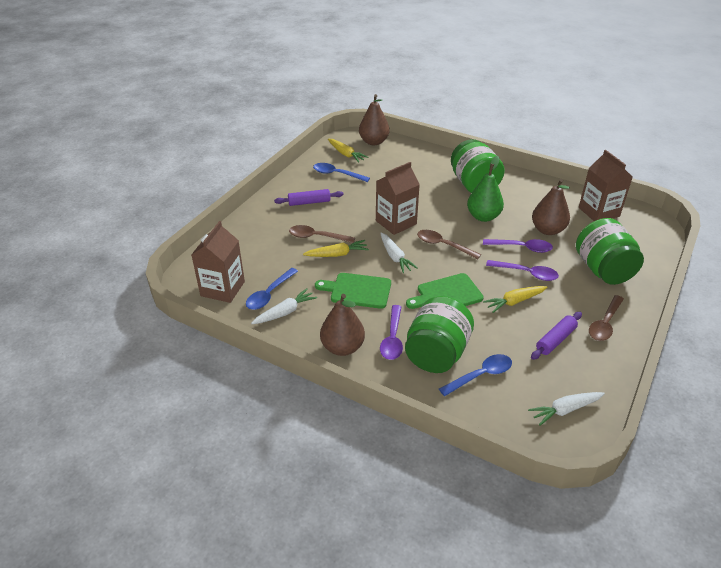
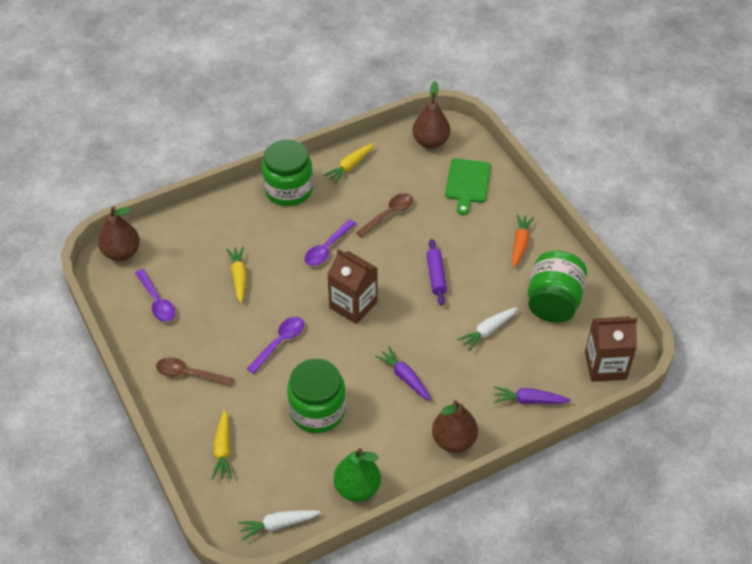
blue spoon: [246,268,298,310] [313,163,370,182] [439,354,512,396] = 3 -> none = 0
brown carton: [192,221,245,303] [376,162,420,235] [579,150,633,221] = 3 -> [327,249,377,324] [585,316,637,382] = 2
brown spoon: [289,225,355,243] [417,230,481,259] [589,295,624,341] = 3 -> [156,357,234,387] [356,193,413,238] = 2
green cutting board: [315,273,391,309] [406,273,484,309] = 2 -> [445,158,491,215] = 1
orange carrot: none = 0 -> [512,214,534,268] = 1
purple carrot: none = 0 -> [375,346,431,401] [494,386,571,404] = 2
purple rolling pin: [274,189,344,206] [531,312,582,360] = 2 -> [426,239,447,306] = 1
white carrot: [251,288,317,324] [380,233,418,273] [528,392,605,426] = 3 -> [238,510,321,541] [457,307,518,351] = 2

